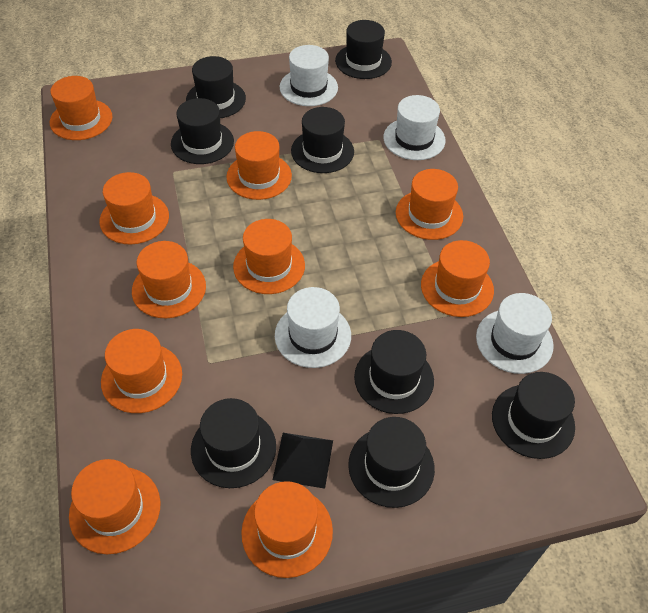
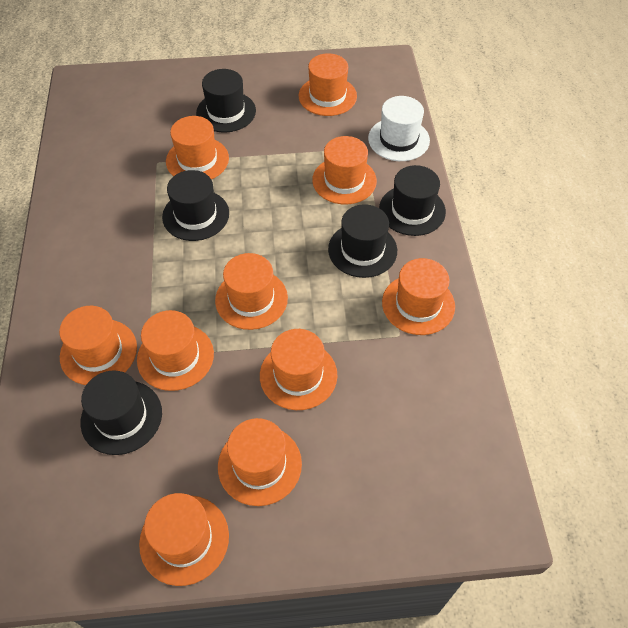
black hat: [171,98,234,164] [186,56,246,118] [191,398,276,488] [291,107,354,173] [335,20,392,79] [348,417,435,508] [354,330,434,414] [492,372,575,459] = 8 -> [80,371,162,455] [162,170,229,241] [196,69,256,133] [328,204,397,278] [379,165,446,236] = 5
black pyramid: [273,433,333,489] = 1 -> none = 0
white hat: [275,287,351,368] [280,45,338,106] [383,95,445,160] [476,293,554,374] = 4 -> [368,96,430,161] = 1

